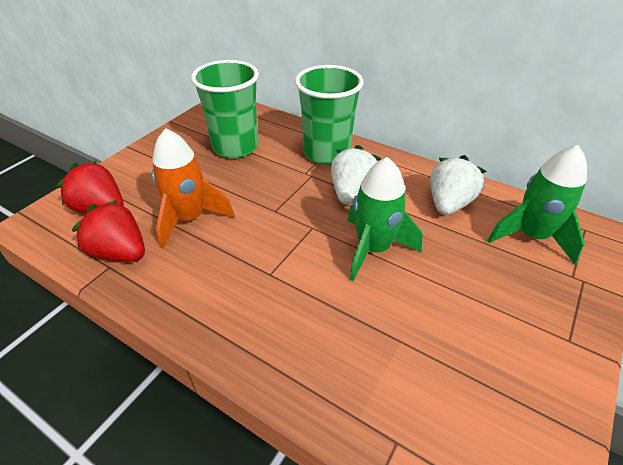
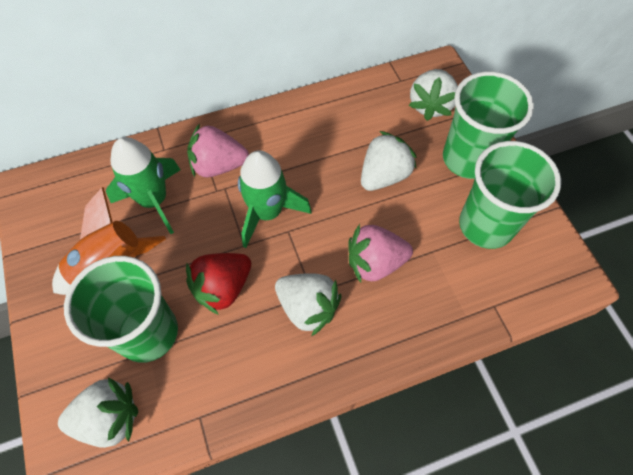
green cup: [191,60,259,158] [295,65,364,165] = 2 -> [64,256,178,363] [443,72,534,179] [459,141,561,249] = 3
pink strawberry: none = 0 -> [187,123,249,177] [348,224,413,283] = 2
red strawberry: [56,161,124,214] [72,199,145,262] = 2 -> [186,253,251,315] = 1
white strawberry: [331,145,381,205] [430,155,486,215] = 2 -> [58,378,138,448] [275,273,341,336] [361,131,417,191] [408,69,458,121] = 4

